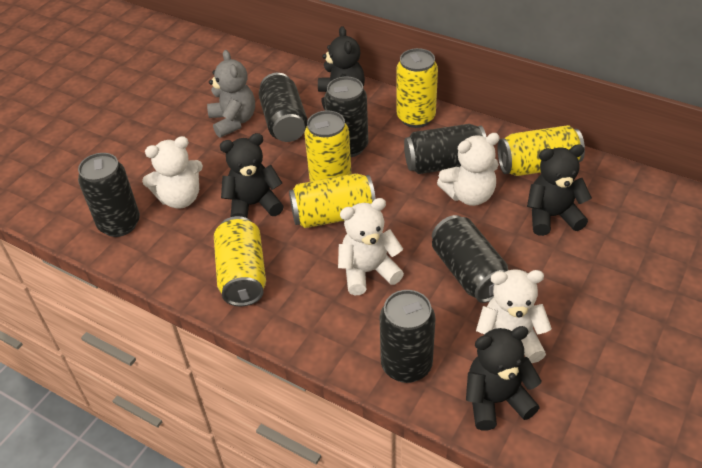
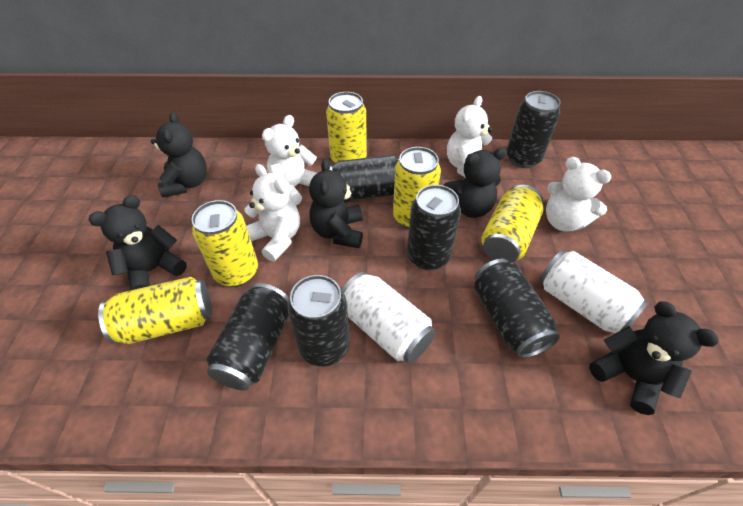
black teddy bear: [220,133,284,218] [318,26,365,109] [466,326,542,430] [527,144,592,236] = 4 -> [88,195,187,290] [151,112,207,198] [309,159,363,248] [443,148,507,218] [589,302,719,415] = 5
grey teddy bear: [207,50,255,138] = 1 -> none = 0
white can: none = 0 -> [342,272,436,363] [540,250,649,333] = 2

